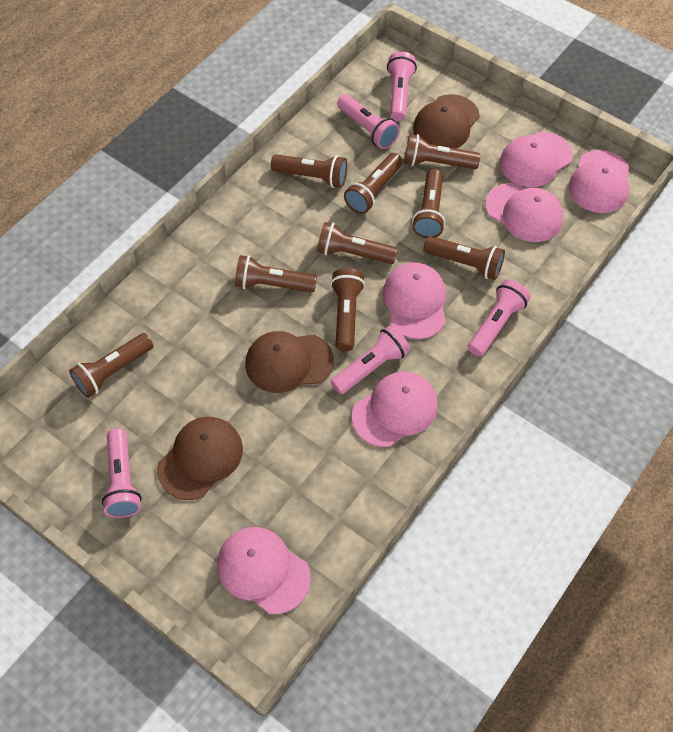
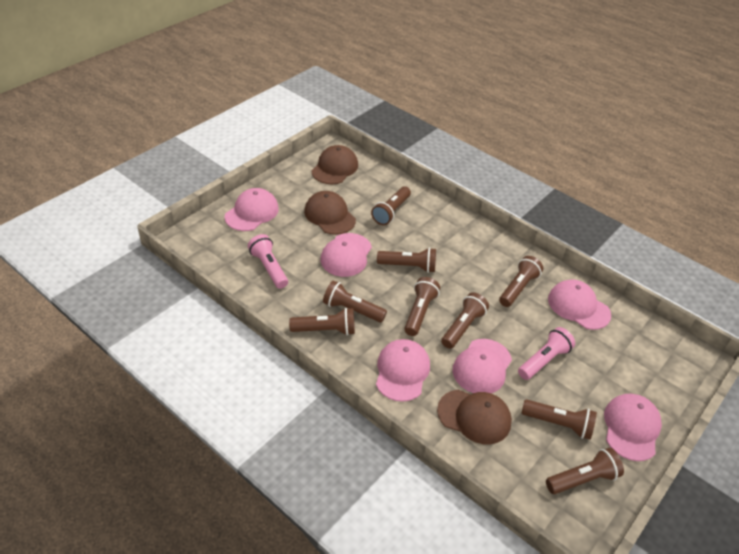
pink flashlight: [102,428,142,518] [331,325,410,395] [337,94,400,149] [387,52,417,121] [468,280,530,357] = 5 -> [248,234,288,289] [518,327,575,380] = 2

